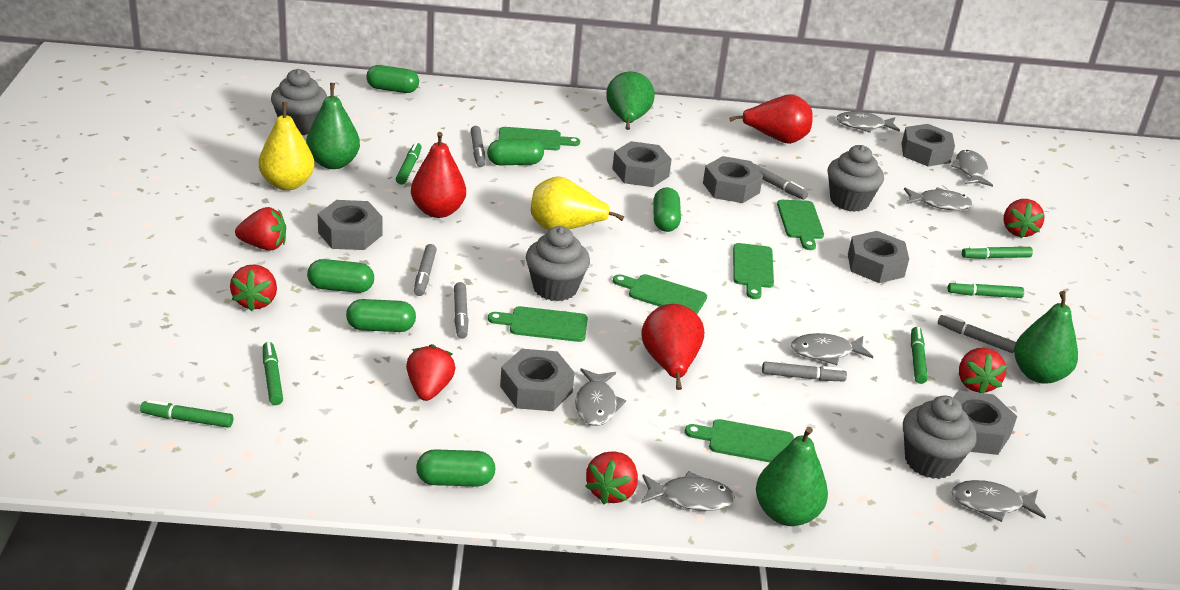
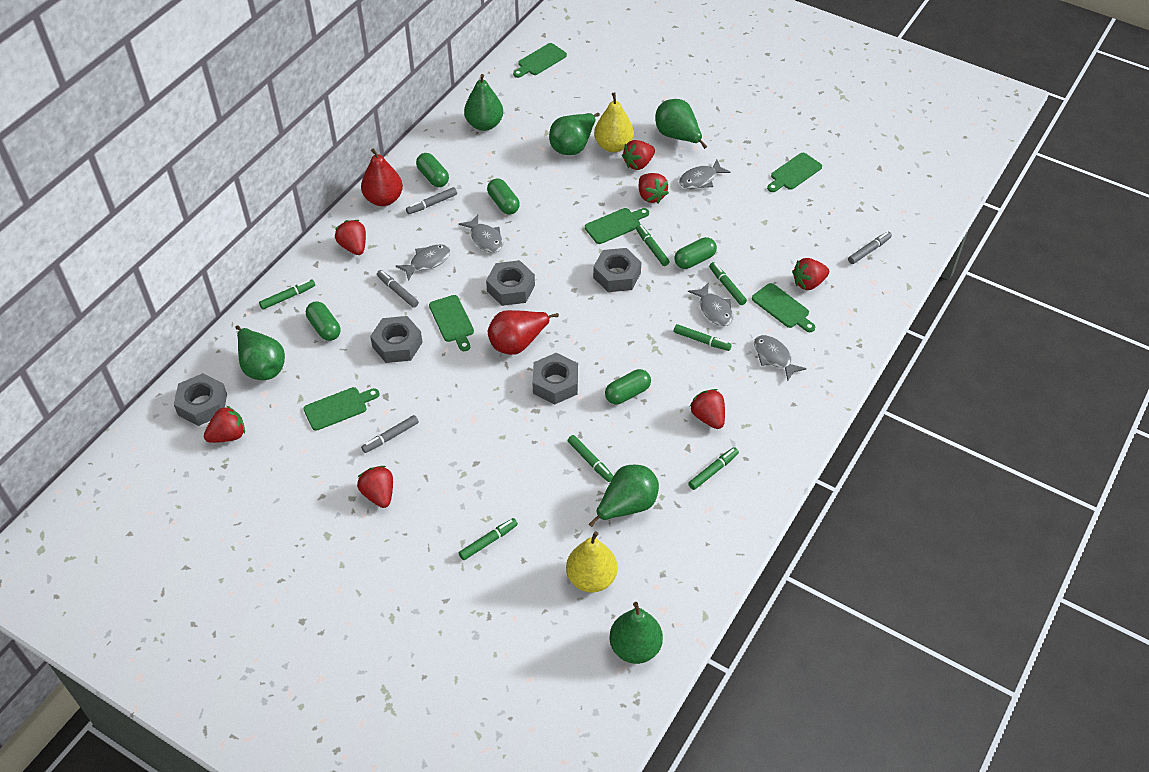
green capsule: [307,259,374,293] [346,299,416,332] [366,65,419,93] [416,449,495,487] [487,139,544,165] [653,187,681,232] = 6 -> [306,301,340,341] [416,153,449,187] [487,179,520,215] [605,369,651,404] [674,237,717,269] = 5
green marker: [140,400,233,428] [263,342,283,405] [396,142,422,185] [911,327,928,384] [948,281,1024,298] [962,246,1033,259] = 6 -> [259,279,315,310] [459,518,518,560] [567,435,613,482] [636,224,670,266] [674,324,732,351] [688,447,739,490] [709,262,747,305] = 7
green pear: [306,83,360,169] [606,71,655,130] [756,427,828,526] [1014,291,1078,384] = 4 -> [235,325,285,380] [464,74,503,131] [549,113,600,155] [589,465,659,527] [609,602,663,664] [655,99,707,149] = 6
grey cupcake: [271,69,327,135] [526,226,590,301] [827,145,884,212] [903,396,977,479] = 4 -> none = 0
grey fish: [575,368,626,426] [641,471,735,511] [791,333,873,365] [837,111,900,133] [904,187,973,210] [951,150,993,187] [952,480,1046,522] = 7 -> [396,244,451,281] [459,214,503,253] [679,160,731,189] [688,282,733,326] [754,335,807,381] = 5
grey marker: [414,244,437,296] [454,282,468,339] [471,126,485,167] [754,164,808,200] [762,361,847,381] [938,314,1016,353] = 6 -> [361,415,419,453] [377,270,419,308] [406,187,457,214] [848,232,892,264] = 4
grey nut: [318,200,383,250] [500,349,575,411] [612,141,672,187] [703,156,763,203] [848,231,909,283] [901,124,955,166] [953,390,1017,455] = 7 -> [174,373,227,426] [370,316,423,363] [486,260,535,306] [533,353,578,404] [593,248,641,292] = 5
red pear: [411,132,466,218] [642,304,704,390] [729,94,813,144] = 3 -> [361,148,403,206] [488,310,559,355] = 2
red strawberry: [230,264,277,312] [235,207,286,251] [406,344,456,401] [585,451,638,504] [959,348,1007,393] [1004,199,1045,238] = 6 -> [204,406,245,443] [335,220,366,255] [357,466,393,508] [622,140,655,170] [639,173,669,203] [690,389,725,429] [792,258,829,290] = 7

